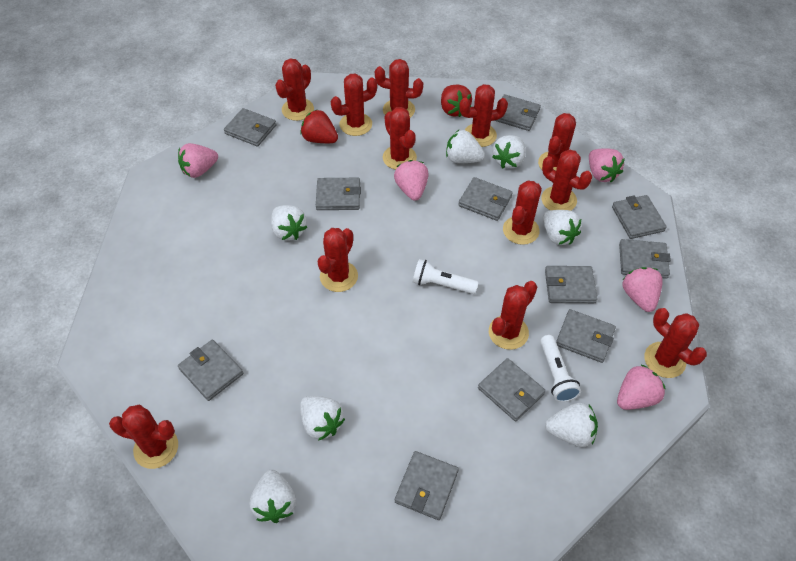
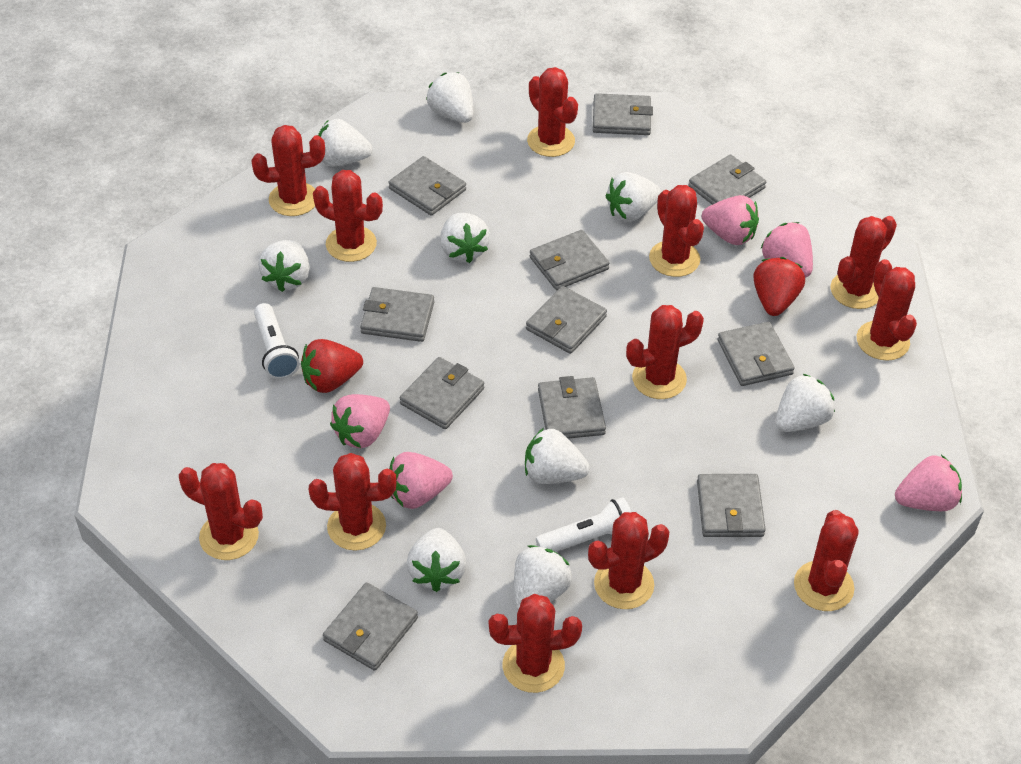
white strawberry: [249,470,296,523] [271,205,307,241] [300,396,345,441] [446,130,485,163] [492,135,526,169] [543,210,581,245] [545,403,598,447] = 7 -> [258,240,310,292] [318,119,372,166] [407,528,466,592] [426,72,473,123] [440,213,490,263] [514,545,572,610] [525,428,590,484] [605,172,661,222] [775,374,835,432] = 9

